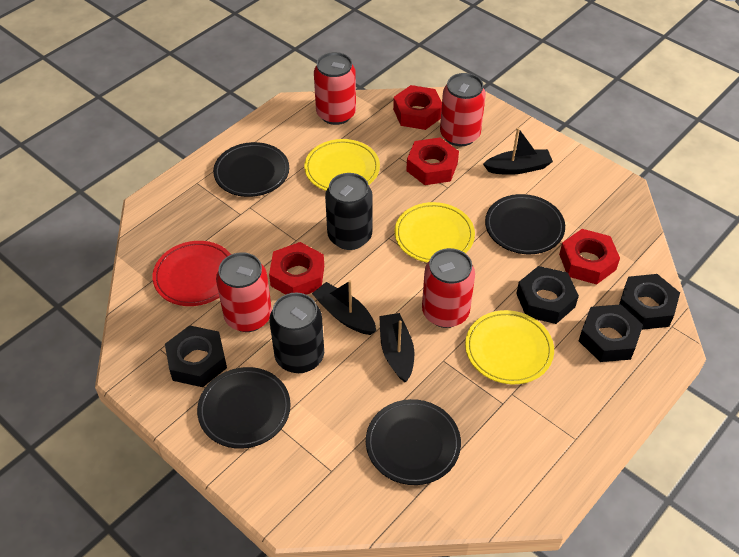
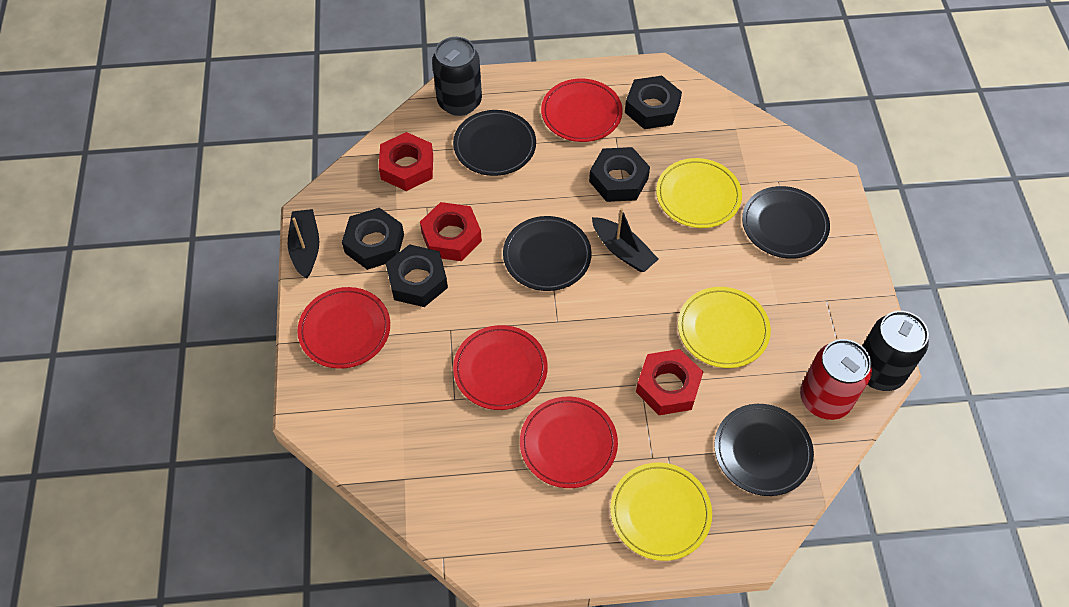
black boat: [312,280,376,335] [379,313,414,382] [483,128,553,175] = 3 -> [288,209,319,278] [592,208,659,272] = 2
red can: [216,252,272,332] [314,52,356,125] [422,248,475,328] [440,73,486,146] = 4 -> [800,339,872,420] = 1
red nut: [269,242,324,295] [393,85,442,130] [406,138,459,185] [559,229,620,285] = 4 -> [379,132,433,191] [420,202,482,261] [636,349,703,415] = 3
red plate: [153,241,231,306] = 1 -> [297,287,390,369] [453,325,548,410] [520,397,618,488] [541,79,623,142] = 4

